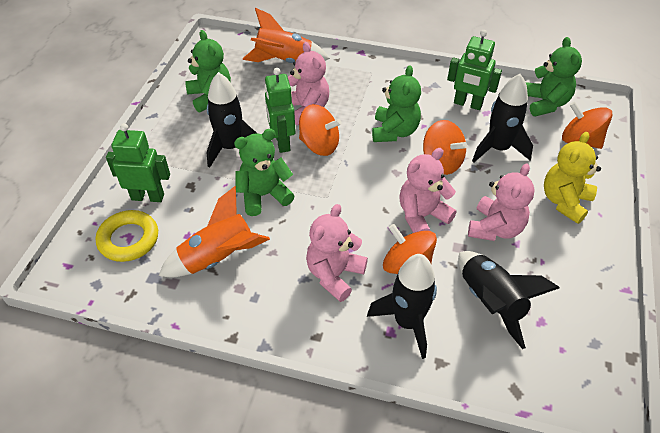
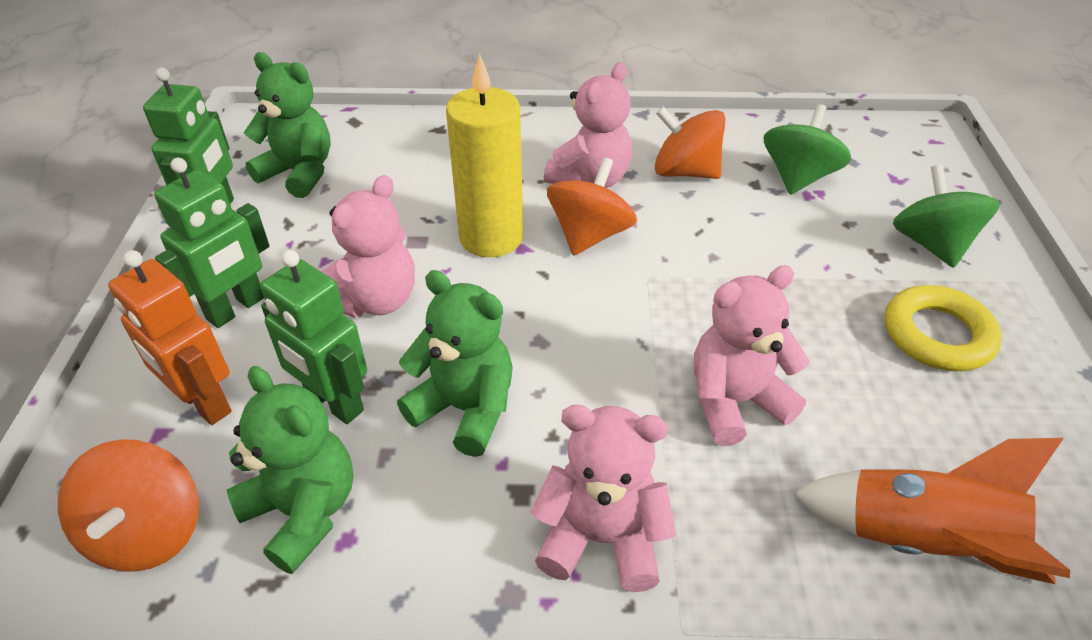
black rocket: [207,72,256,168] [367,254,437,359] [458,251,560,349] [472,74,533,162] = 4 -> none = 0
green spinning top: none = 0 -> [764,104,851,195] [893,164,1000,268] = 2
green teddy bear: [185,30,231,113] [234,129,294,216] [372,65,421,142] [526,37,582,116] = 4 -> [227,366,353,574] [244,52,331,198] [397,270,513,457] = 3
orange robot: none = 0 -> [108,250,232,425] = 1
orange rocket: [159,186,270,277] [243,8,330,63] = 2 -> [793,438,1070,585] = 1
orange spinning top: [299,104,342,156] [383,224,437,274] [423,120,467,175] [562,102,613,149] = 4 -> [58,439,199,571] [547,157,637,256] [655,106,725,179] = 3
yellow candle: none = 0 -> [446,53,523,257] = 1
yellow teddy bear: [544,132,601,224] = 1 -> none = 0

